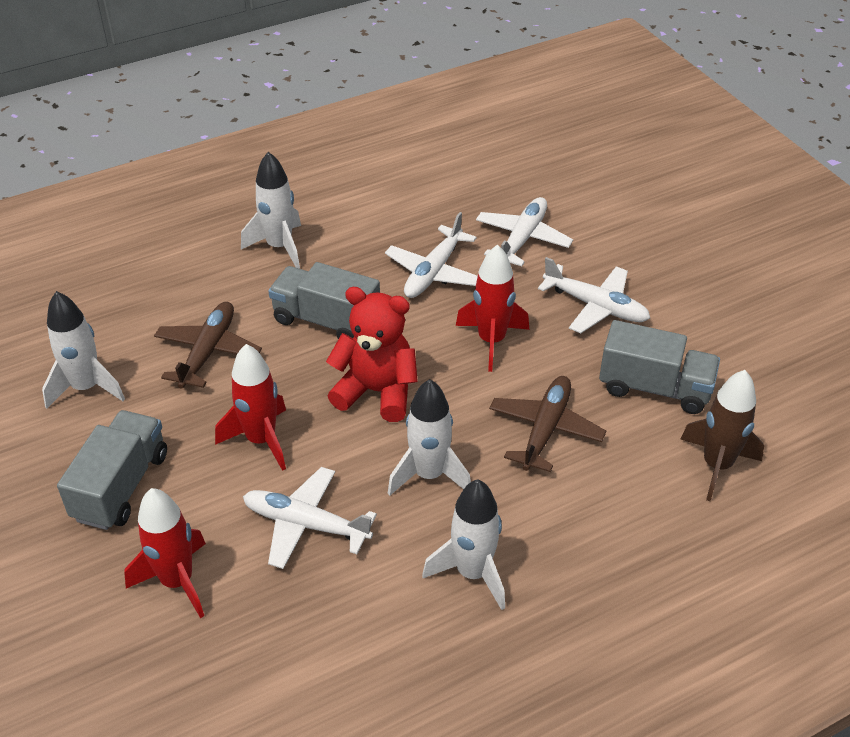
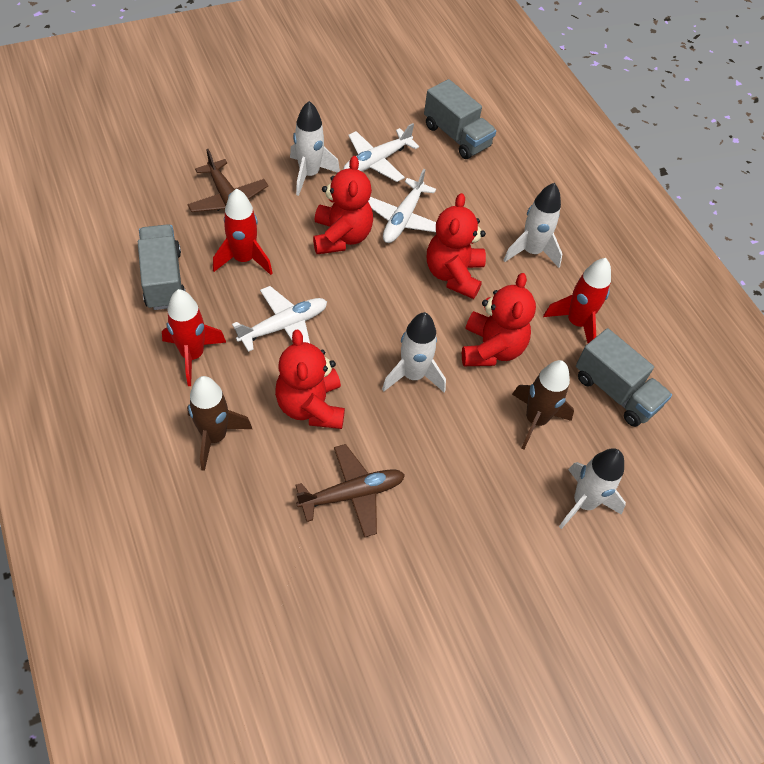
brown rocket: [680,370,764,501] = 1 -> [187,376,252,471] [512,360,574,449] = 2
red teddy bear: [326,287,418,422] = 1 -> [275,330,345,429] [313,156,373,254] [427,193,486,299] [462,273,536,366] = 4
white plane: [243,467,377,569] [385,212,478,298] [476,197,573,266] [538,257,650,333] = 4 -> [232,286,327,352] [343,123,419,182] [368,169,436,243] = 3

